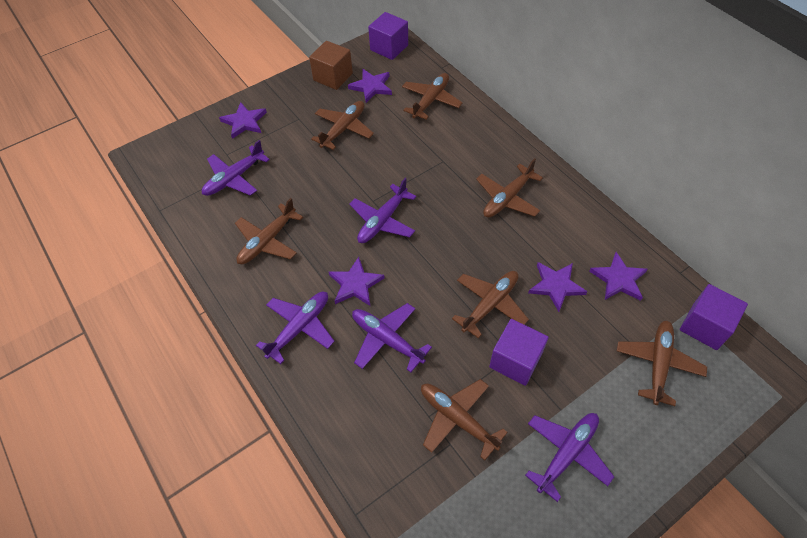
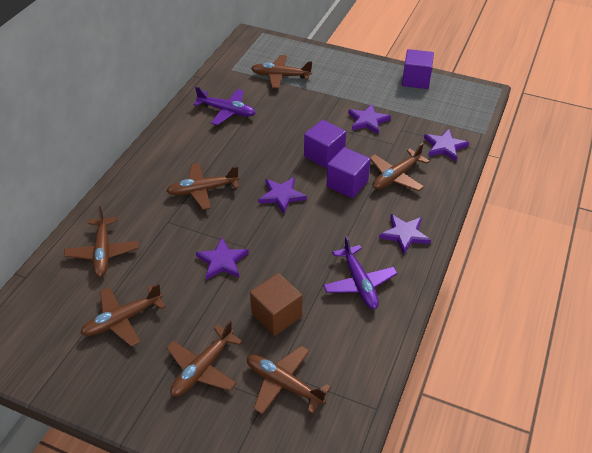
purple plane: [202,140,270,196] [256,292,334,364] [349,178,416,243] [352,303,432,372] [525,413,614,502] = 5 -> [193,87,255,125] [323,236,398,309] = 2

